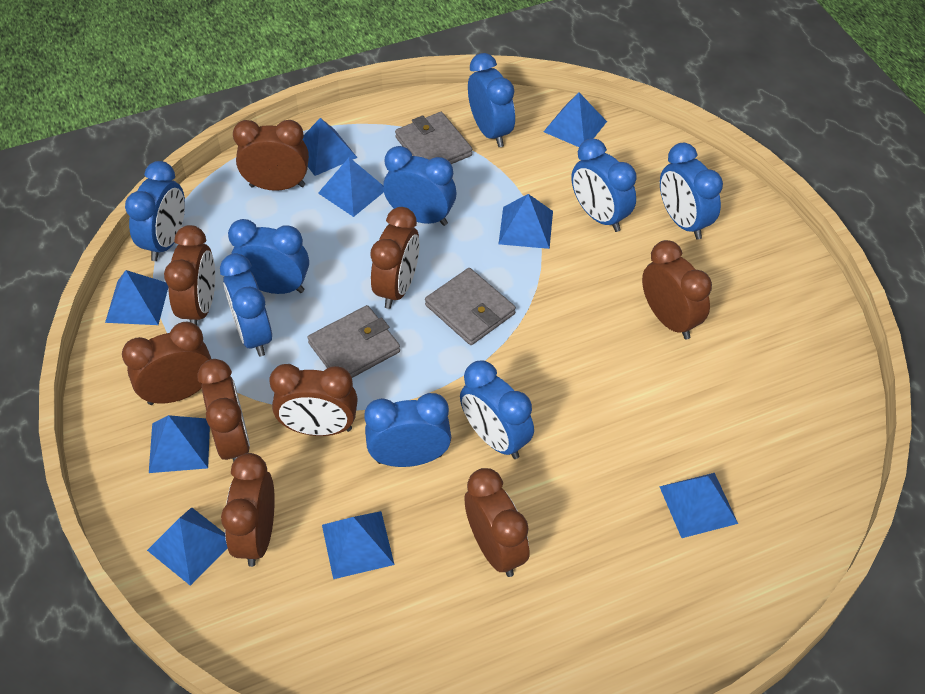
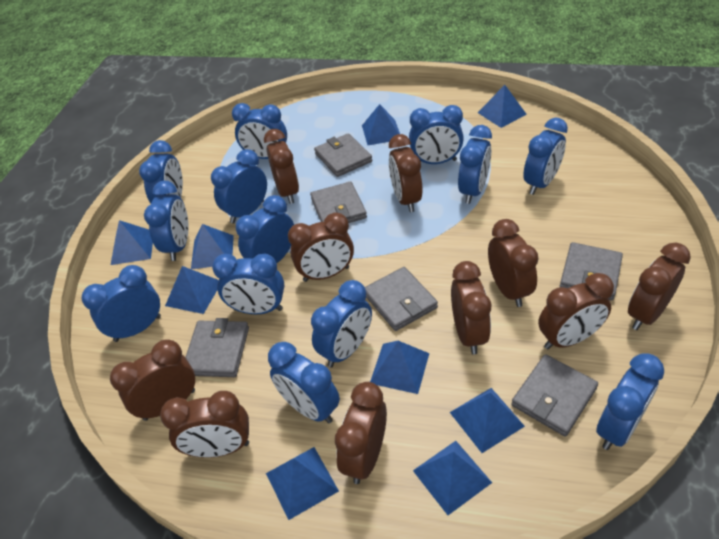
blue clock: [125,161,185,261] [220,253,272,356] [228,219,309,294] [364,393,451,467] [383,146,456,226] [460,360,534,459] [468,53,515,147] [571,138,637,232] [660,143,723,240] = 9 -> [82,265,161,342] [139,140,183,203] [144,181,188,261] [211,149,267,223] [212,254,285,314] [232,103,287,159] [236,195,294,263] [268,342,340,424] [311,280,372,368] [409,105,464,164] [458,125,492,204] [523,118,568,195] [596,354,664,450] = 13
brown clock: [122,322,211,405] [164,225,215,325] [197,359,250,462] [221,453,275,567] [233,120,309,191] [270,364,358,436] [370,207,420,309] [464,468,530,577] [642,240,712,339] = 9 -> [110,339,195,421] [160,391,249,458] [264,129,299,204] [288,213,354,282] [335,382,387,484] [389,134,422,212] [451,261,491,354] [488,219,539,307] [538,273,614,349] [628,243,691,330] = 10
grey wallet: [307,305,400,378] [395,112,472,164] [425,268,516,345] = 3 -> [185,318,249,377] [310,182,367,223] [314,133,372,177] [365,267,438,331] [511,354,598,437] [560,242,623,300] = 6

